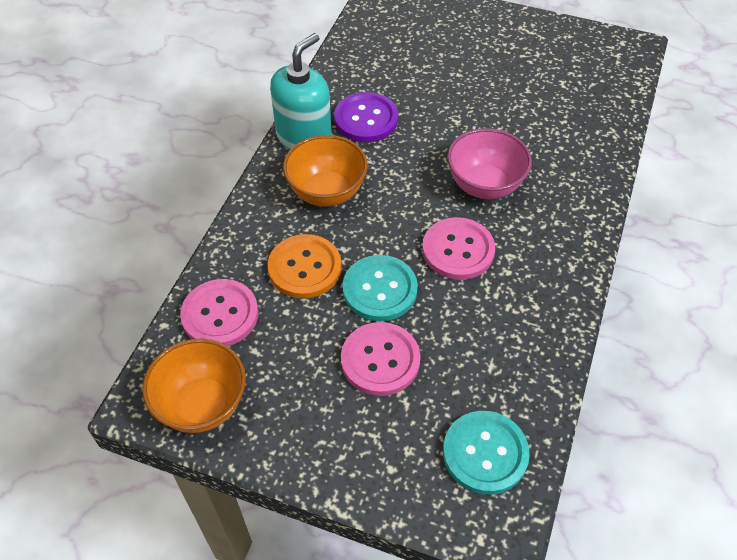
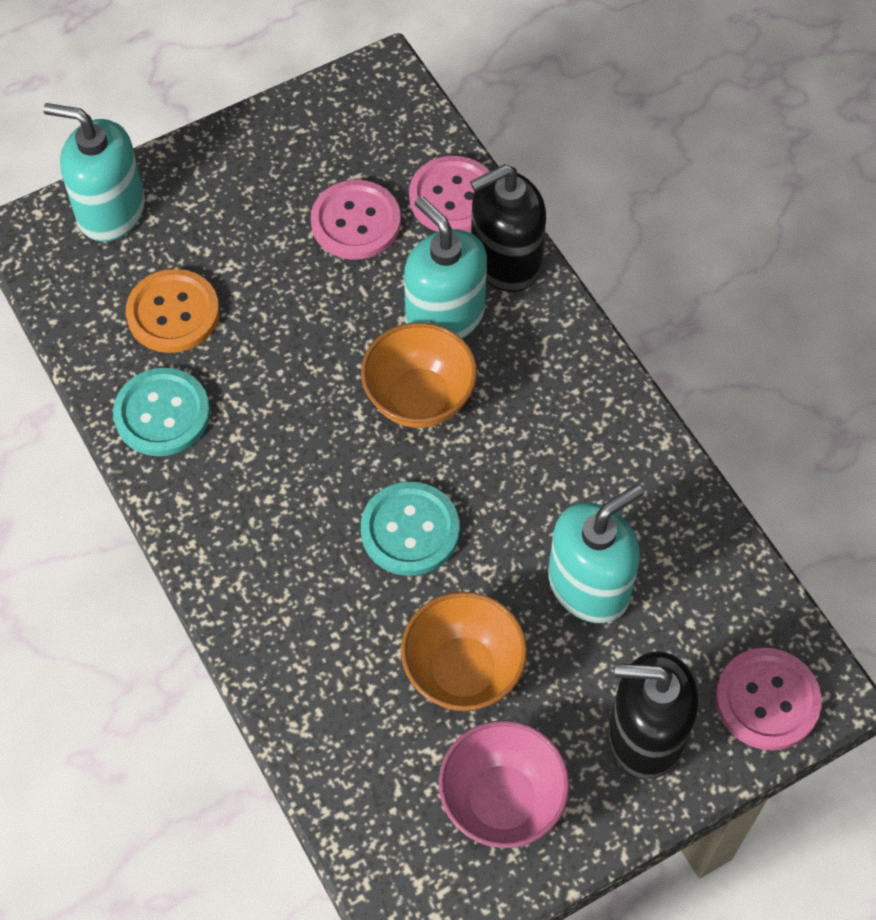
black soap dispenser: none = 0 -> [470,164,546,292] [608,651,698,779] = 2
purple button: [334,92,398,142] = 1 -> none = 0
turquoise soap dispenser: [270,33,332,150] = 1 -> [43,103,145,242] [404,196,487,339] [548,484,644,623] = 3

